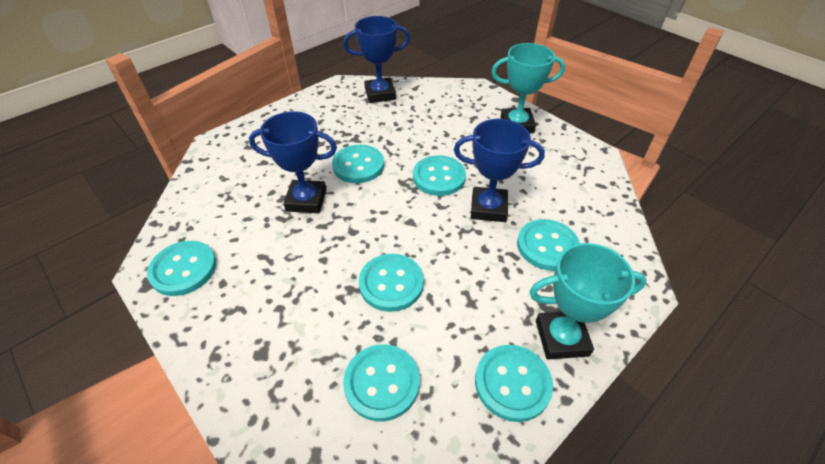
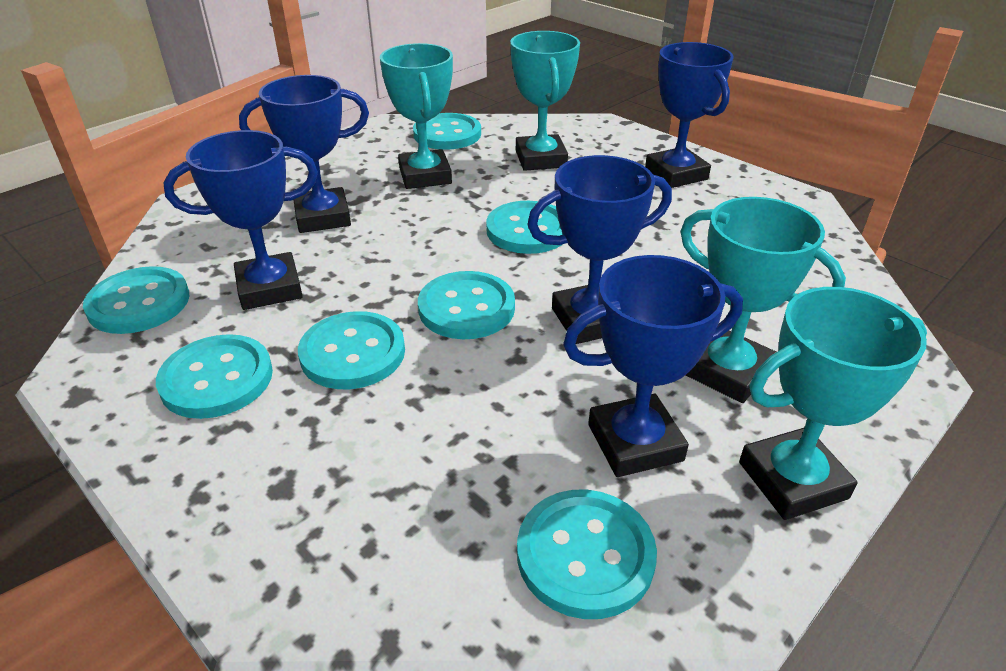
blue trophy: [249,111,337,213] [343,16,410,103] [454,119,545,222] = 3 -> [163,130,318,310] [239,75,369,233] [527,155,672,344] [563,255,743,477] [645,42,734,188] = 5
turquoise trophy: [491,43,565,133] [529,243,647,359] = 2 -> [380,43,453,189] [510,31,580,171] [680,197,846,403] [739,287,927,520] = 4

